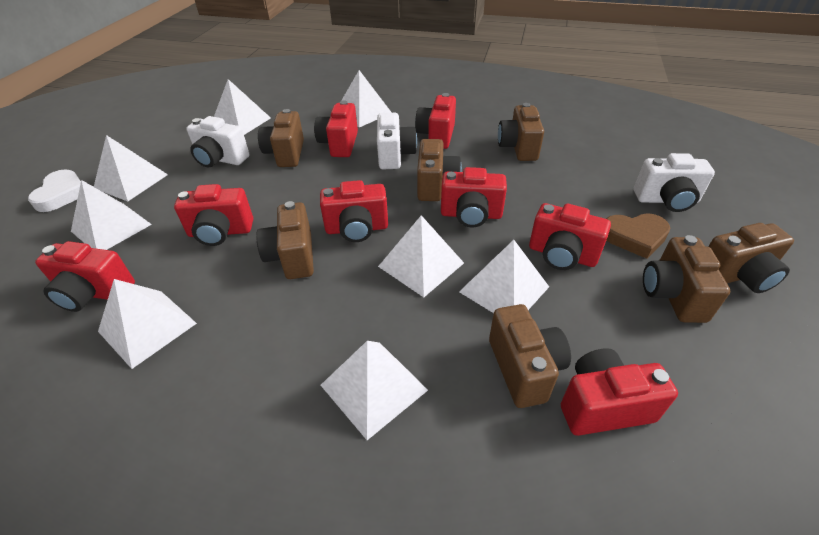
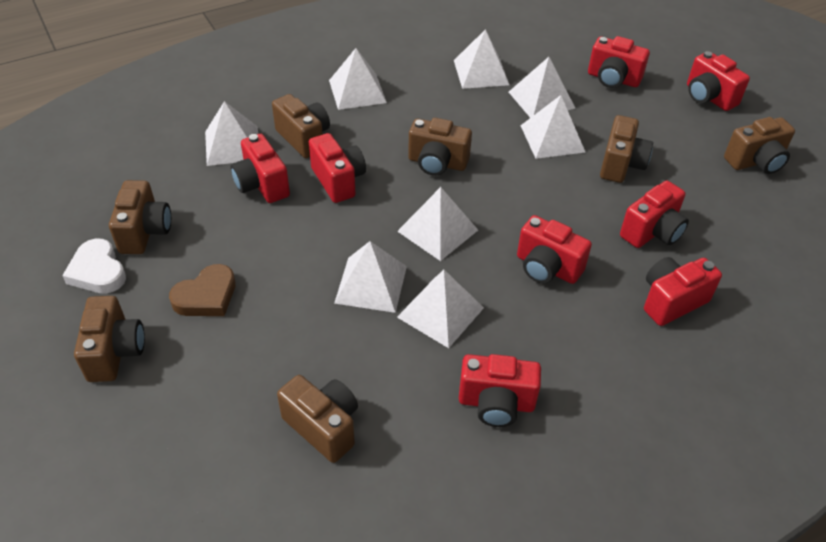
white camera: [186,116,249,167] [377,113,417,169] [634,153,715,212] = 3 -> none = 0

